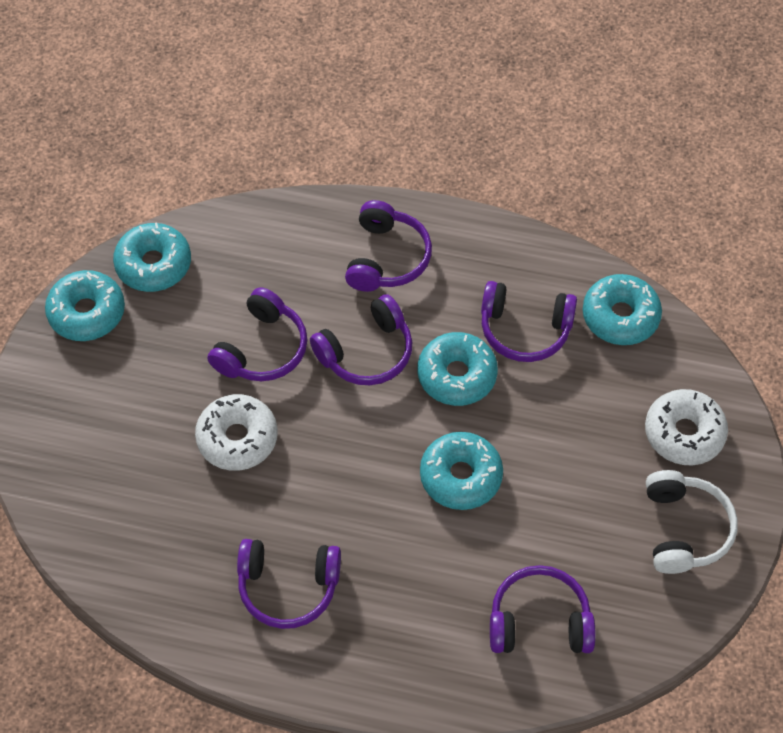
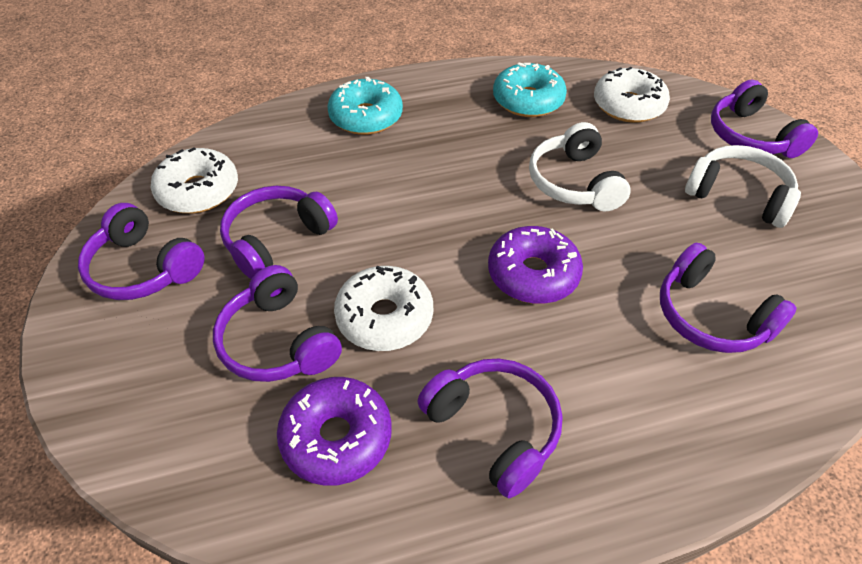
purple donut: none = 0 -> [277,377,392,486] [488,226,583,304] = 2
turquoise donut: [45,270,125,341] [113,223,191,292] [418,332,498,406] [420,432,503,510] [583,274,662,345] = 5 -> [327,77,403,135] [493,62,567,117] = 2
white donut: [195,394,278,471] [645,389,728,465] = 2 -> [151,147,238,213] [334,266,433,351] [594,67,670,123] = 3
white headphones: [646,470,738,574] = 1 -> [529,122,631,211] [685,145,801,228] = 2

